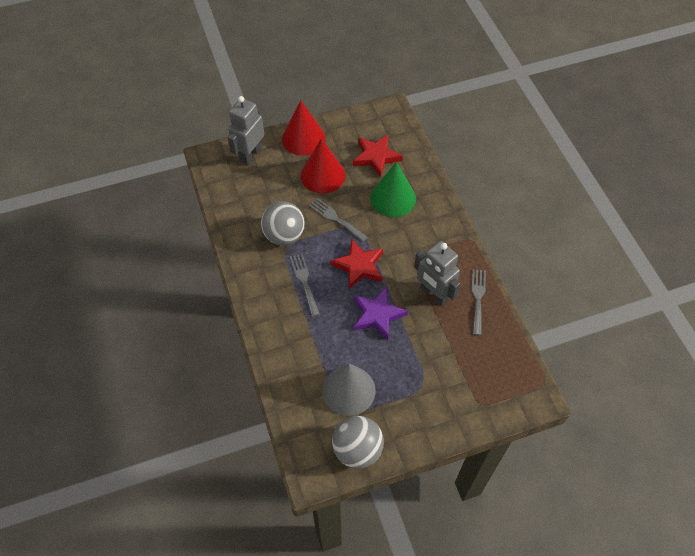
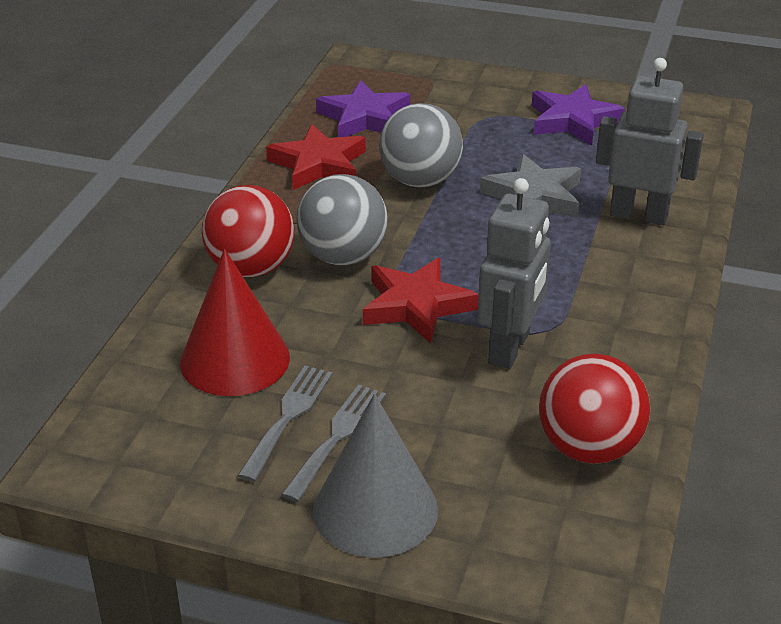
green cone: [370,162,416,217] = 1 -> none = 0
grey fork: [290,253,320,317] [309,198,368,242] [471,269,486,335] = 3 -> [237,366,333,482] [281,385,386,502] = 2
grey star: none = 0 -> [480,154,581,218] = 1
purple star: [354,286,408,341] = 1 -> [316,80,410,137] [532,84,625,145] = 2
red ball: none = 0 -> [202,185,295,277] [539,354,650,464] = 2
red cone: [282,100,326,156] [301,138,346,194] = 2 -> [180,249,290,396] = 1

